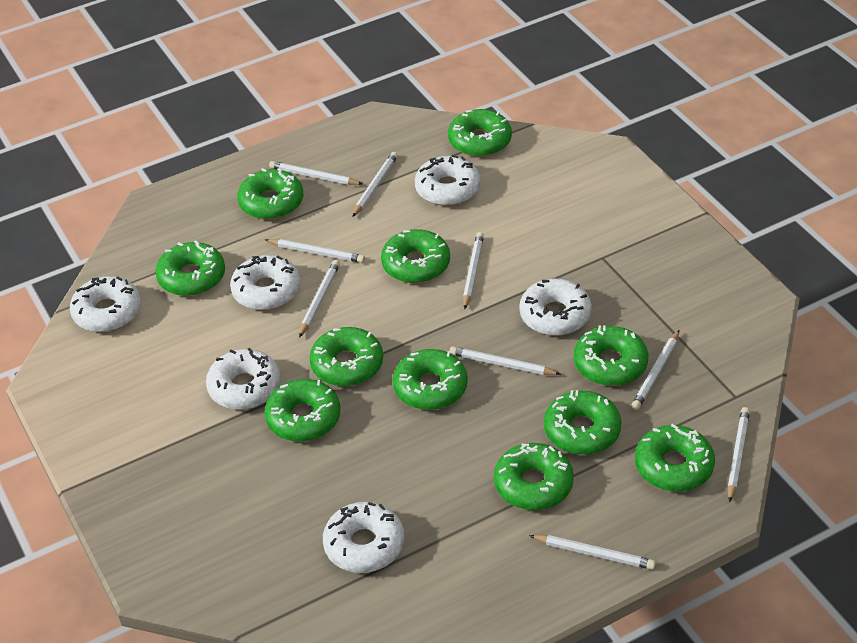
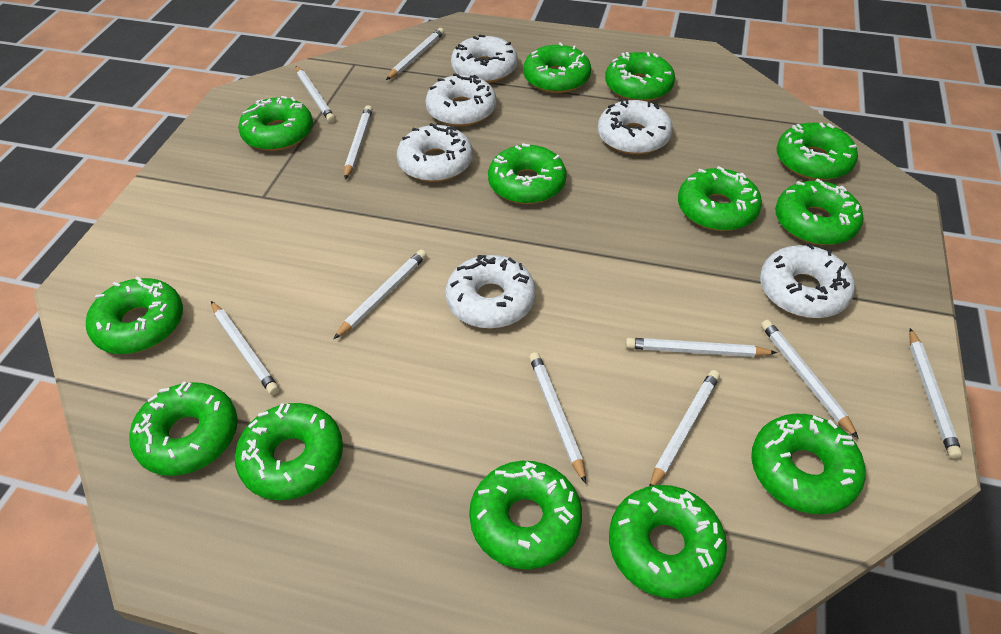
green donut: [155,241,225,296] [237,168,303,220] [264,379,340,442] [310,327,383,386] [381,229,450,283] [393,349,468,410] [448,109,512,157] [494,443,574,510] [544,390,622,455] [574,325,648,386] [635,424,715,492] = 11 -> [86,276,183,354] [129,381,238,476] [235,403,343,500] [238,96,313,151] [469,461,582,569] [488,143,567,204] [523,42,591,93] [605,52,675,102] [609,485,727,599] [678,166,762,231] [751,414,866,514] [775,179,863,245] [777,122,858,180] = 13
white pencil: [265,239,365,263] [269,161,363,185] [299,260,340,338] [353,152,398,217] [450,346,560,375] [463,232,484,309] [529,535,656,570] [631,330,679,410] [727,407,750,502] = 9 -> [211,301,279,395] [296,66,335,123] [334,250,427,339] [344,105,373,179] [386,28,444,80] [529,352,586,484] [626,338,777,357] [649,370,720,486] [761,320,859,439] [909,328,962,459] = 10

